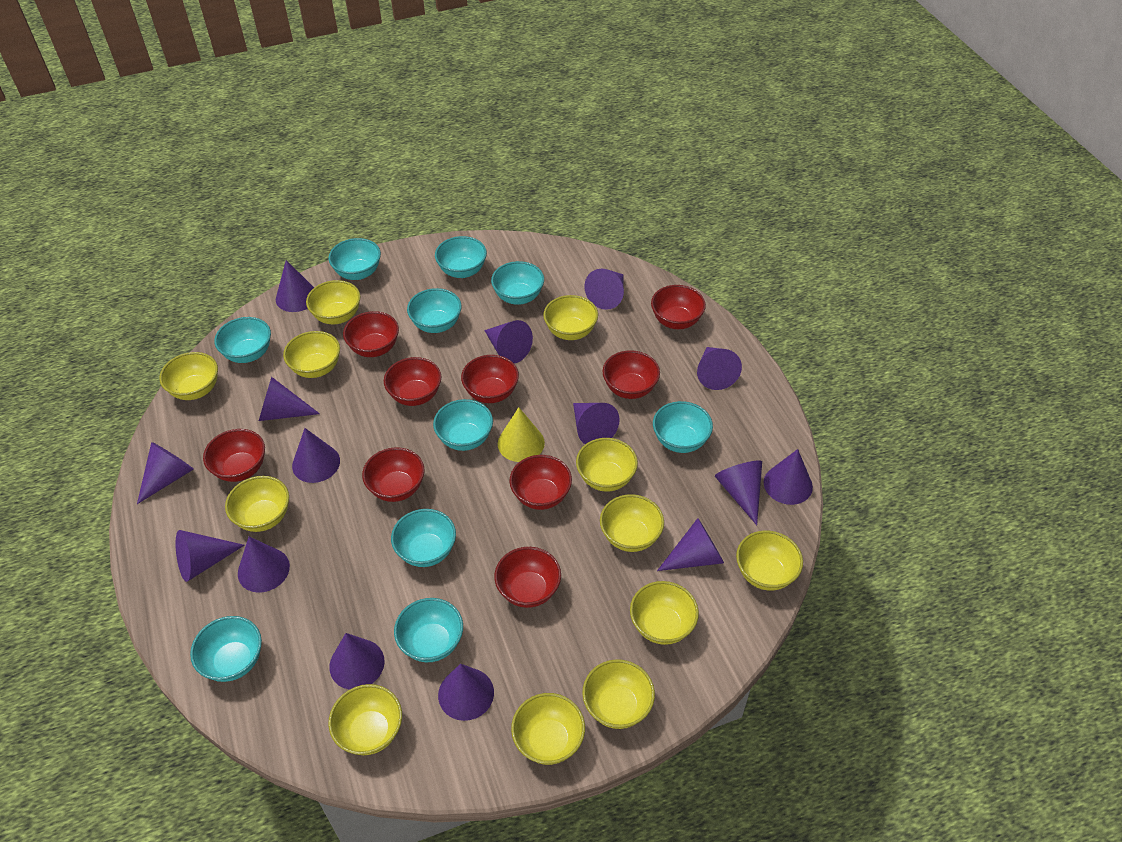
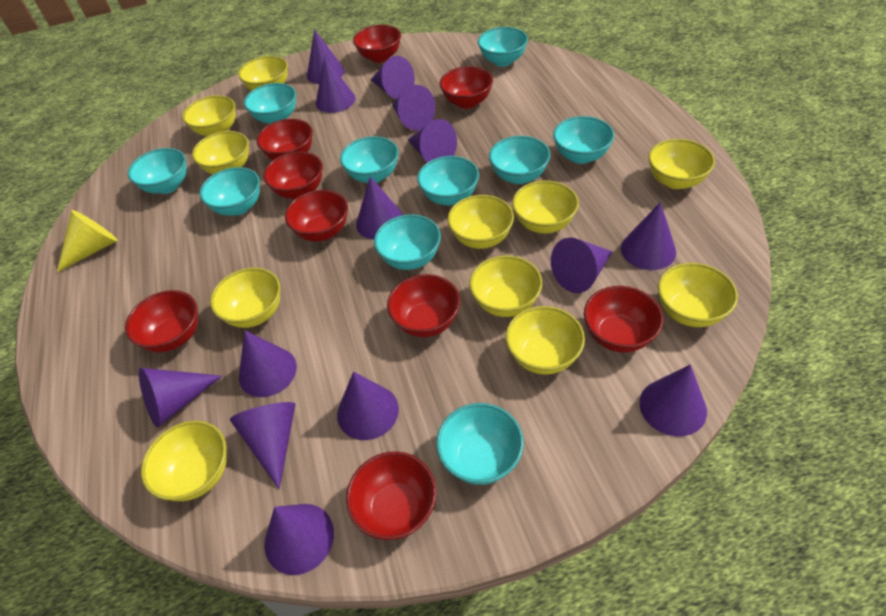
purple cone: [137,442,194,504] [175,530,245,582] [238,536,290,593] [259,377,320,421] [276,260,314,312] [292,428,340,483] [329,633,385,690] [438,664,494,721] [484,320,533,363] [573,403,619,444] [585,269,624,310] [657,518,724,571] [697,347,742,390] [715,460,762,525] [764,449,813,505] = 15 -> [139,368,222,428] [230,402,295,489] [239,330,297,397] [264,504,334,575] [307,29,345,84] [316,56,355,113] [337,372,399,440] [356,176,403,240] [371,56,415,99] [392,85,435,131] [408,119,457,162] [551,237,613,293] [621,202,676,270] [639,364,707,437] = 14
yellow bowl: [159,352,218,400] [225,476,289,532] [283,331,340,378] [306,280,361,324] [328,684,402,755] [511,693,585,765] [543,295,598,340] [576,438,638,492] [582,659,655,729] [600,494,664,552] [630,581,699,645] [736,531,803,591] = 12 -> [141,421,227,501] [182,95,236,136] [192,131,249,174] [210,268,280,328] [238,56,288,91] [447,195,514,249] [469,256,542,317] [506,306,585,374] [512,180,579,234] [648,139,715,189] [658,263,738,327] = 11

